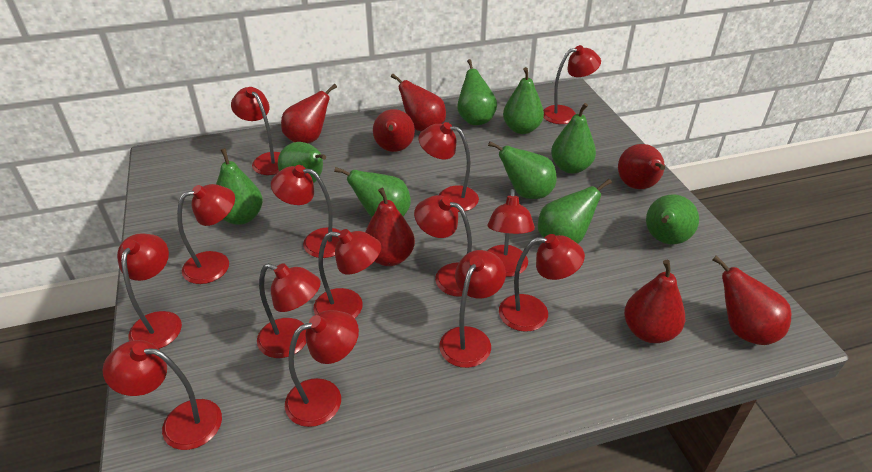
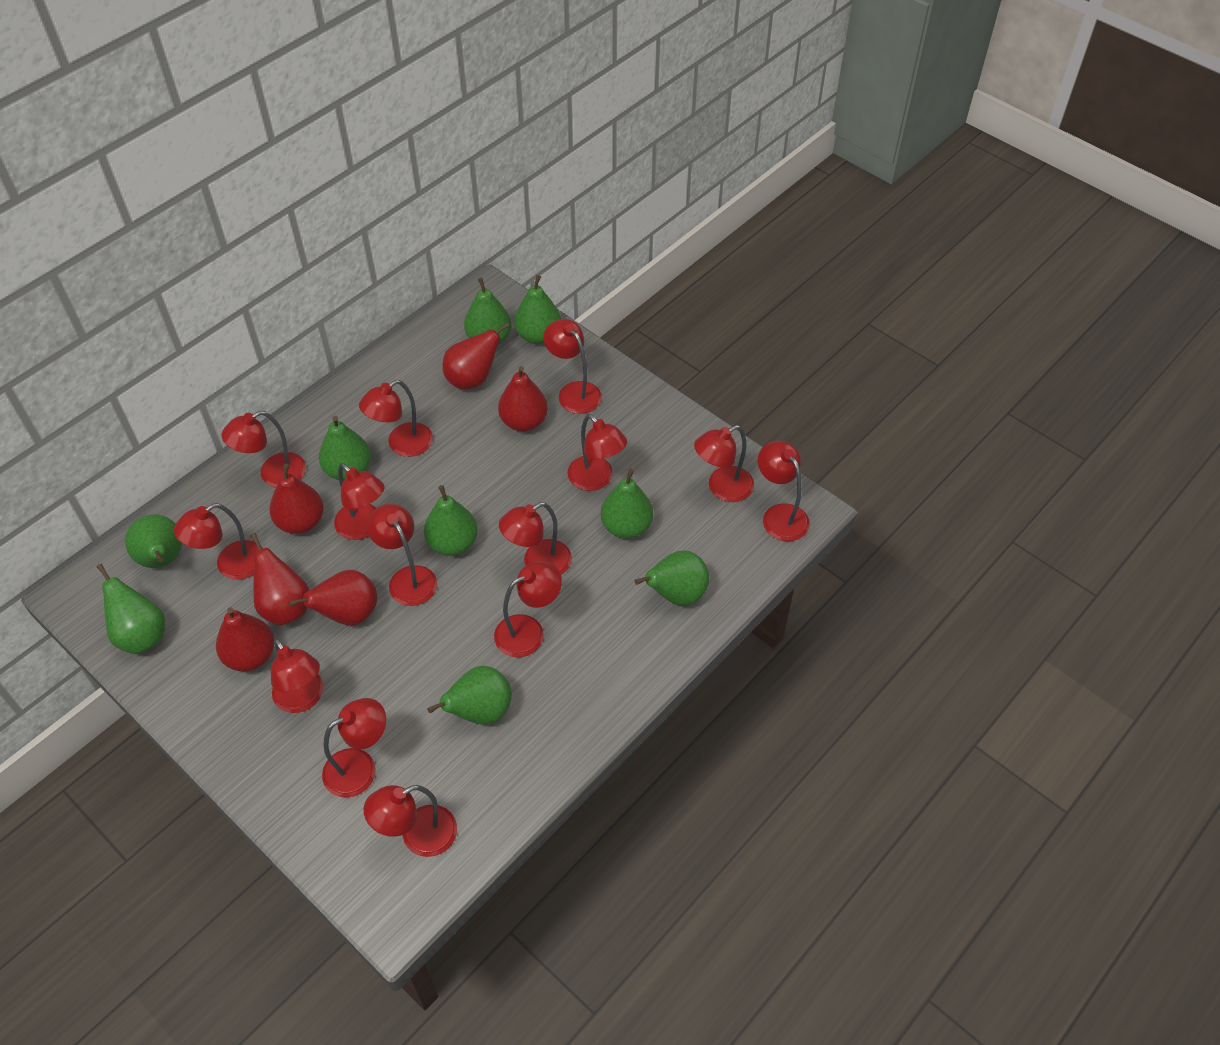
red pear: [281,84,337,144] [365,188,415,266] [373,109,415,152] [391,74,446,132] [618,144,665,189] [624,260,685,343] [713,256,791,345] = 7 -> [216,607,274,671] [251,533,309,625] [269,464,324,534] [289,570,377,625] [443,322,510,389] [498,366,548,431] = 6

